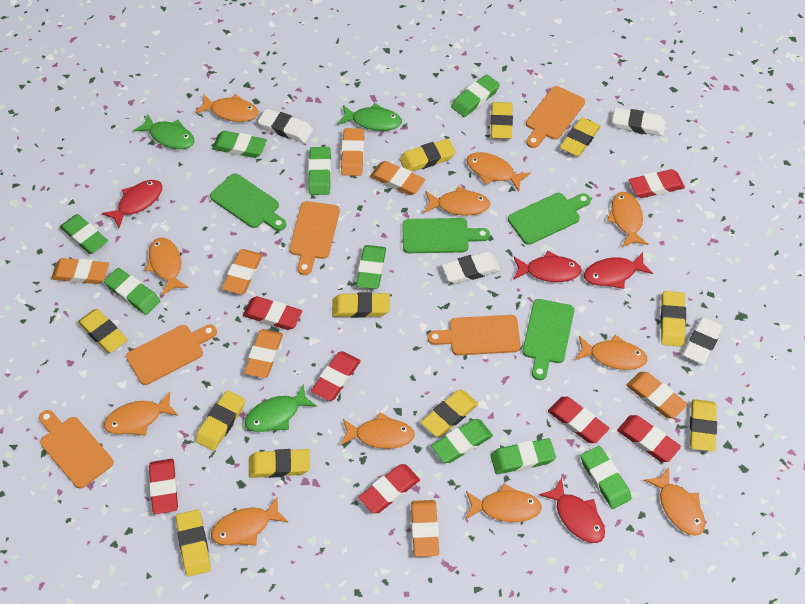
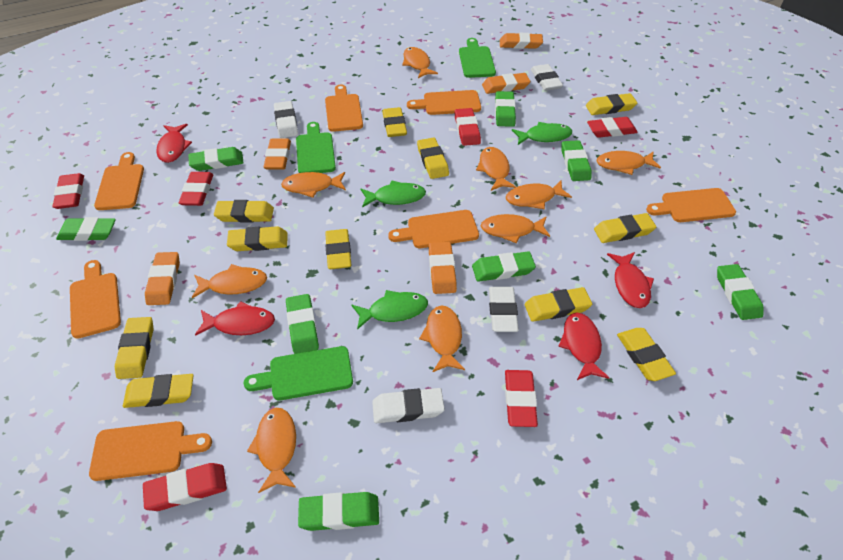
green cutting board: [210,173,286,231] [402,218,490,253] [508,193,591,245] [523,299,574,380] = 4 -> [244,346,353,401] [296,122,336,173] [459,38,496,78] = 3
green eraser: [60,214,108,254] [104,268,160,315] [212,131,267,158] [308,147,331,195] [356,245,386,289] [431,419,493,463] [451,74,500,117] [490,438,556,474] [581,446,632,509] = 9 -> [56,217,116,241] [188,147,244,171] [286,294,319,354] [298,492,379,531] [472,251,536,282] [495,91,516,127] [561,140,591,181] [717,264,763,320] = 8
orange cutting board: [39,410,114,488] [126,324,217,385] [289,201,340,275] [427,315,521,355] [526,86,585,148] = 5 -> [70,260,121,339] [89,421,212,481] [94,152,144,210] [325,85,363,132] [388,210,479,248] [407,90,481,115] [646,188,736,222] = 7
orange eraser: [51,258,109,284] [222,249,262,294] [244,329,283,378] [341,128,364,176] [370,161,425,195] [411,500,439,557] [626,372,688,418] = 7 -> [145,252,180,305] [263,139,291,170] [429,242,457,294] [482,73,530,94] [500,33,543,49] = 5
orange fish: [104,392,178,436] [145,238,189,295] [195,94,259,122] [211,497,289,546] [340,412,415,449] [424,186,490,216] [466,152,531,191] [466,484,542,522] [575,335,648,370] [607,192,648,247] [644,467,705,536] = 11 -> [192,264,267,298] [247,408,296,493] [281,172,346,198] [402,47,438,78] [419,305,465,372] [476,147,516,191] [481,214,550,243] [506,181,572,209] [597,151,661,175] = 9
red eraser: [149,459,178,514] [243,296,302,330] [311,351,361,401] [358,464,420,514] [548,397,609,443] [617,415,681,462] [629,169,685,198] = 7 -> [52,173,84,209] [143,463,227,511] [178,172,213,206] [455,108,481,146] [505,370,538,427] [587,117,638,138] = 6

